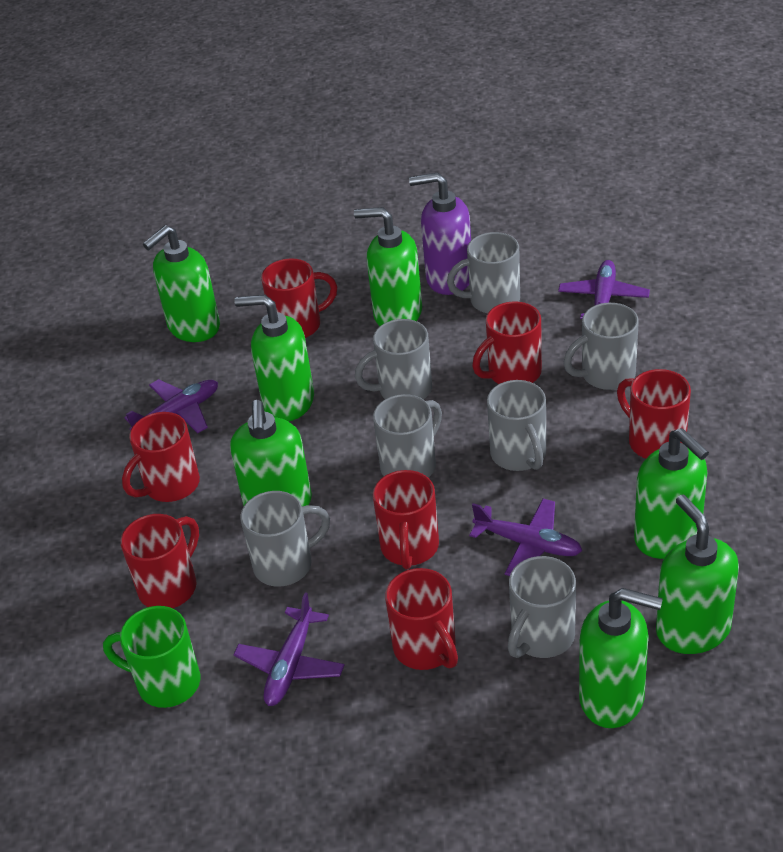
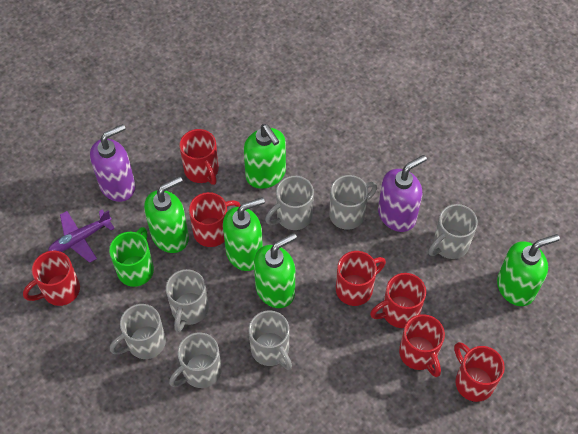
green soap dispenser: [143,225,220,342] [230,400,312,506] [234,295,314,422] [354,207,422,326] [579,588,663,728] [634,428,709,559] [656,495,739,654] = 7 -> [144,176,189,253] [223,197,265,271] [244,124,286,189] [254,233,297,308] [497,234,560,306] = 5
purple plane: [124,379,218,433] [233,592,344,706] [469,499,582,576] [558,260,650,319] = 4 -> [48,209,115,263] = 1
purple soap dispenser: [409,172,471,295] = 1 -> [90,124,136,202] [378,155,427,232] = 2

